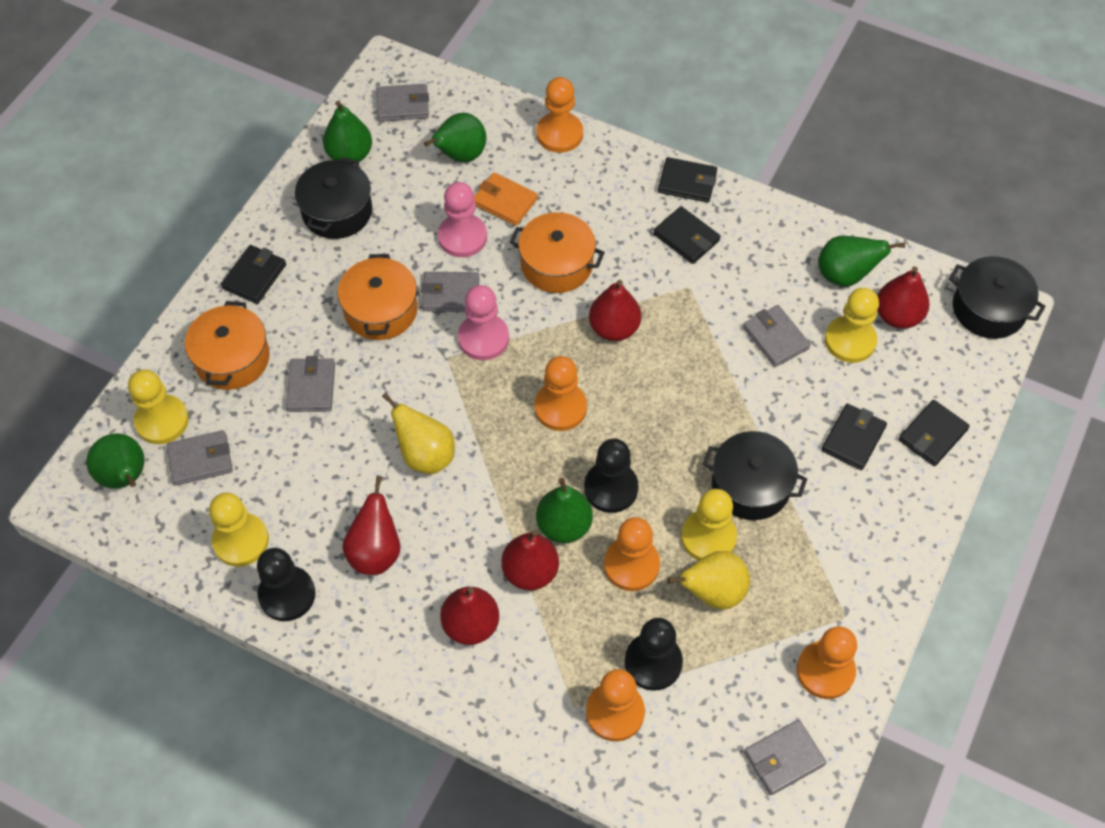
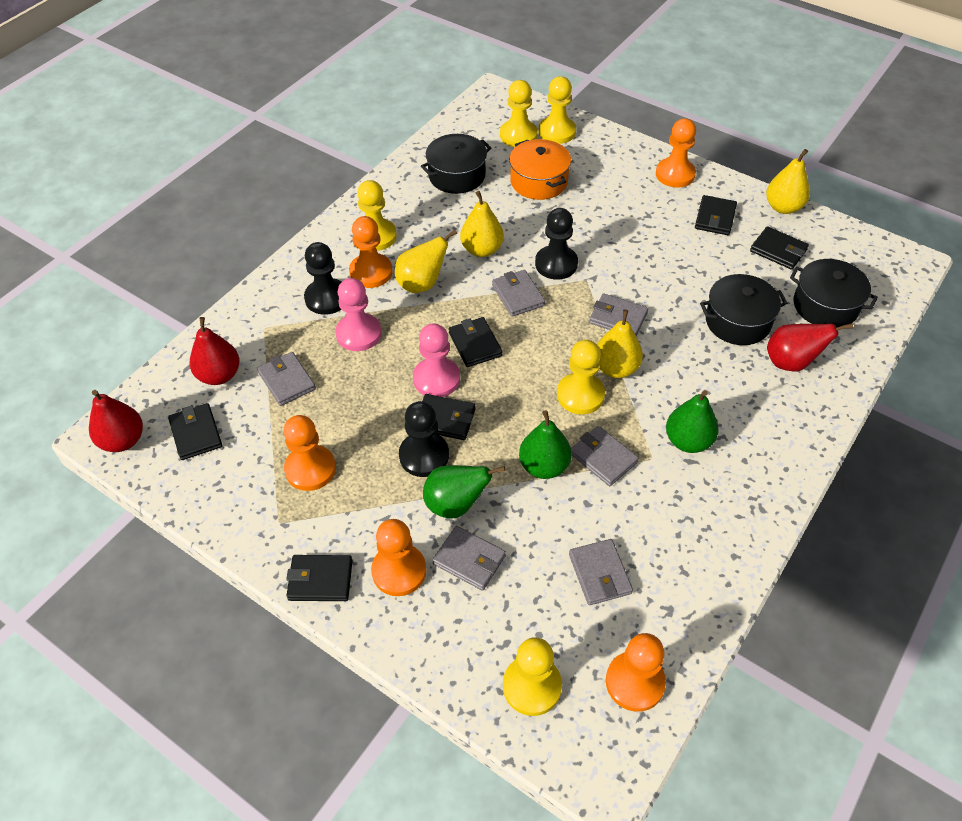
black wallet: [221,245,286,304] [654,206,721,264] [658,157,717,203] [821,404,887,470] [898,400,970,466] = 5 -> [168,403,222,460] [286,555,353,601] [422,394,476,440] [449,317,503,367] [695,195,737,235] [750,226,809,270] = 6
green pear: [87,433,144,489] [323,101,372,162] [424,113,486,162] [536,478,593,543] [818,236,905,287] = 5 -> [423,465,506,518] [519,410,572,479] [666,390,719,453] = 3
orange pot: [185,301,270,390] [338,254,418,340] [510,212,605,293] = 3 -> [509,139,571,200] = 1
orange wallet: [474,173,538,226] = 1 -> none = 0
red pear: [342,476,400,575] [440,587,499,645] [501,530,559,590] [589,280,641,341] [877,266,929,329] = 5 -> [89,390,143,452] [190,317,240,385] [767,323,853,372] = 3
yellow pawn: [128,369,189,444] [209,492,269,567] [681,489,737,561] [825,288,879,363] = 4 -> [357,180,397,251] [500,80,538,147] [503,637,562,716] [538,76,576,144] [557,340,605,414] = 5
yellow pear: [382,393,455,474] [667,551,750,609] = 2 -> [395,230,457,293] [460,191,504,257] [597,310,643,378] [766,149,810,214] = 4

